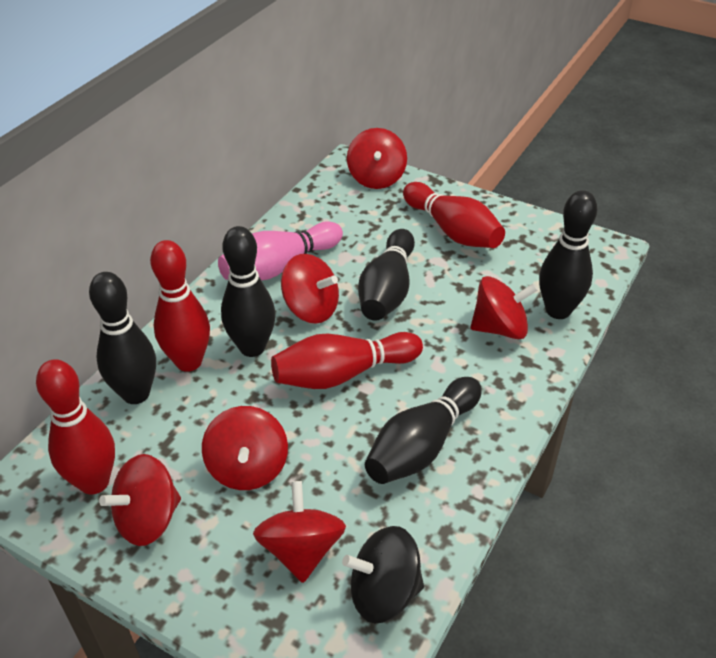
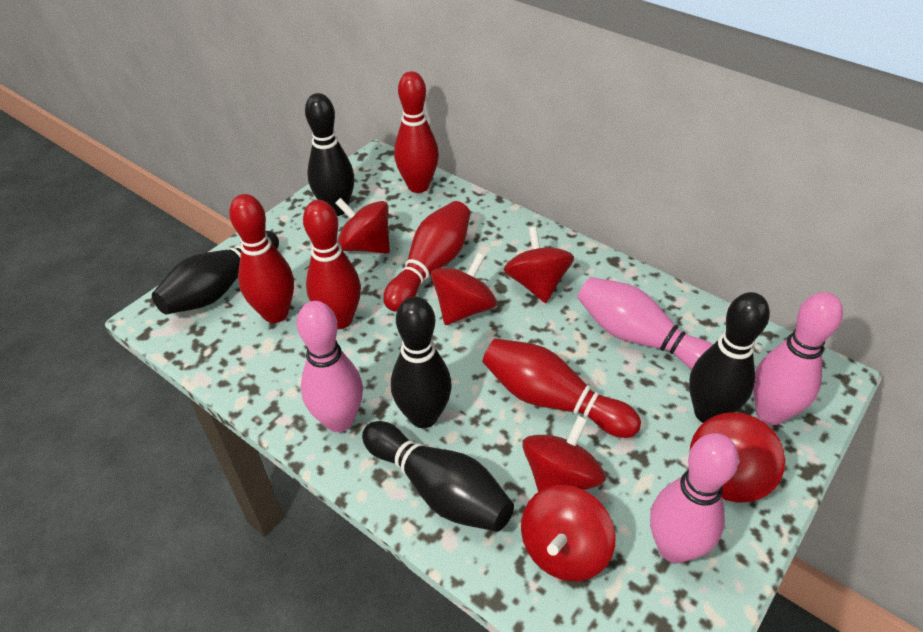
black spinning top: [342,526,424,624] = 1 -> none = 0
pink bowling pin: [218,221,343,281] = 1 -> [297,301,363,432] [577,277,713,370] [650,433,739,563] [753,292,843,425] = 4
red bowling pin: [36,359,115,495] [150,240,210,372] [271,332,423,389] [403,182,505,248] = 4 -> [229,194,294,323] [303,200,361,329] [383,201,470,312] [394,71,439,193] [483,338,641,438] = 5

